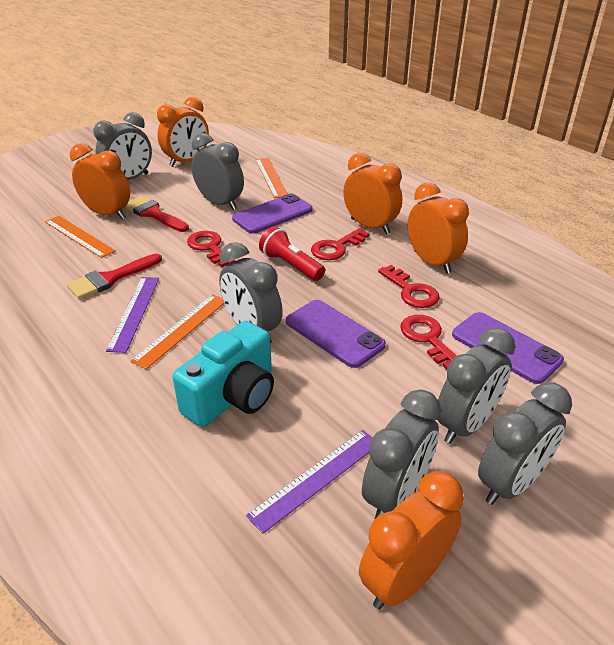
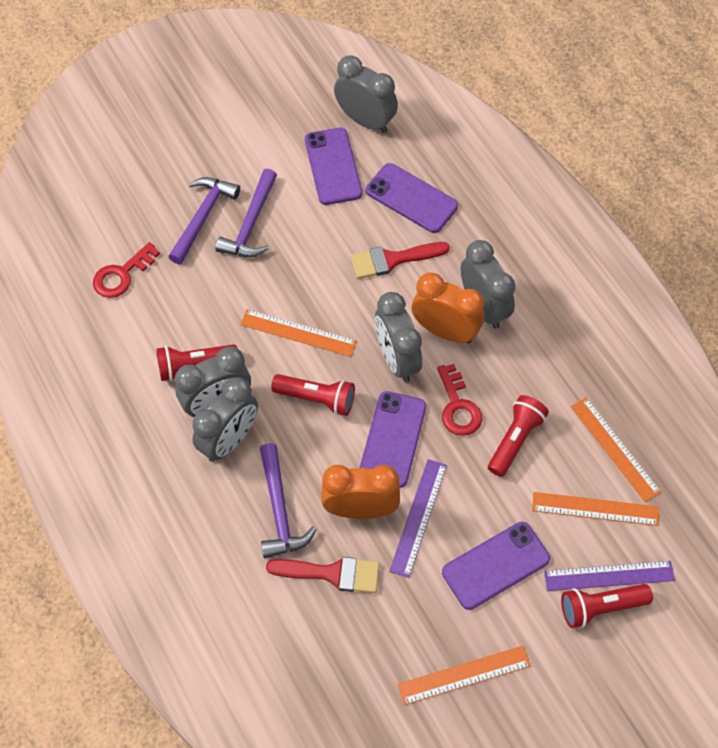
grey clock: [93,112,152,180] [191,133,244,210] [219,242,283,343] [362,390,441,519] [438,328,515,444] [478,382,572,505] = 6 -> [175,347,251,417] [192,377,258,462] [334,55,398,133] [375,292,422,382] [461,240,515,329] = 5
orange clock: [70,143,130,220] [157,97,209,167] [343,153,402,234] [359,471,464,609] [408,182,469,274] = 5 -> [321,465,400,519] [412,272,485,343] = 2
orange ruler: [45,216,116,258] [131,294,225,369] [255,158,288,198] = 3 -> [240,309,357,357] [398,646,531,705] [532,492,659,526] [571,397,661,502] = 4
purple hammer: none = 0 -> [168,177,240,264] [215,169,277,257] [260,443,317,558] = 3
purple phone: [232,194,313,234] [286,300,386,368] [452,312,564,384] = 3 -> [305,128,362,205] [360,391,426,488] [366,163,458,233] [442,522,550,610] = 4
red flashlight: [259,226,325,281] = 1 -> [156,344,238,381] [271,374,355,416] [488,395,549,477] [561,584,653,628] = 4
red key: [187,231,235,267] [311,228,370,260] [378,265,440,308] [400,315,456,370] = 4 -> [93,242,160,298] [437,364,482,436] = 2
turquoise camera: [172,321,274,427] = 1 -> none = 0

